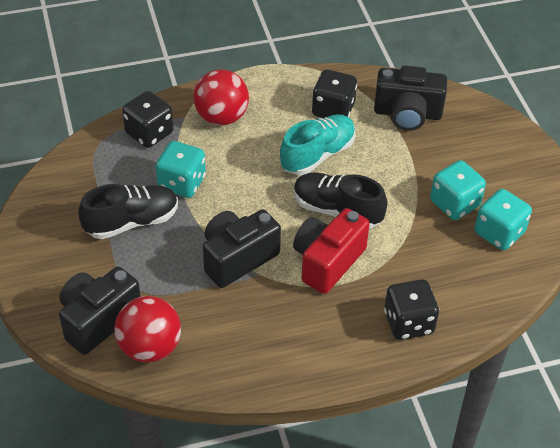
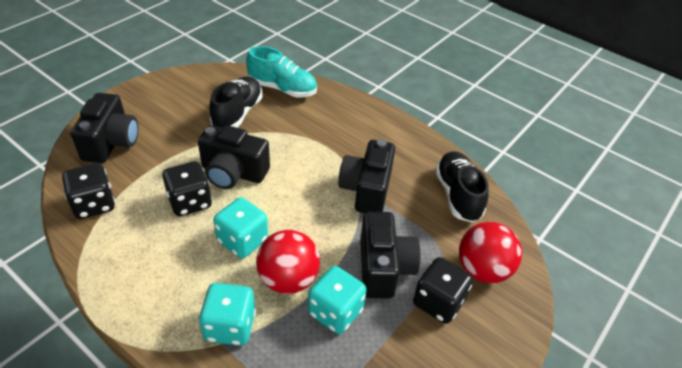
black camera: [59,267,141,355] [203,209,281,288] [374,66,447,131] = 3 -> [71,93,138,163] [198,125,270,189] [338,139,395,213] [360,212,421,299] = 4
red camera: [293,208,370,294] = 1 -> none = 0

